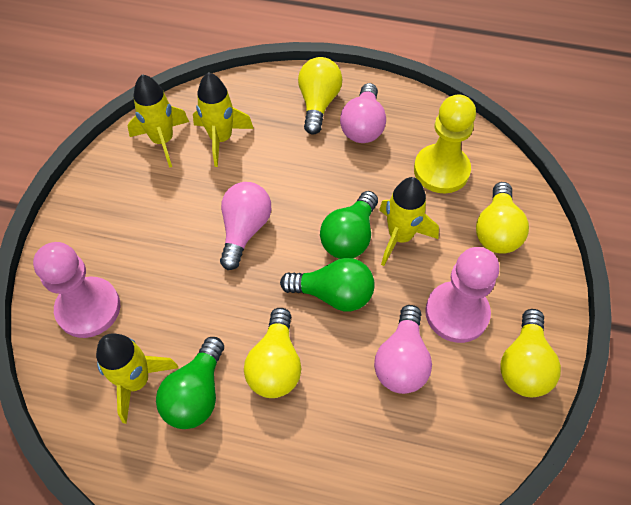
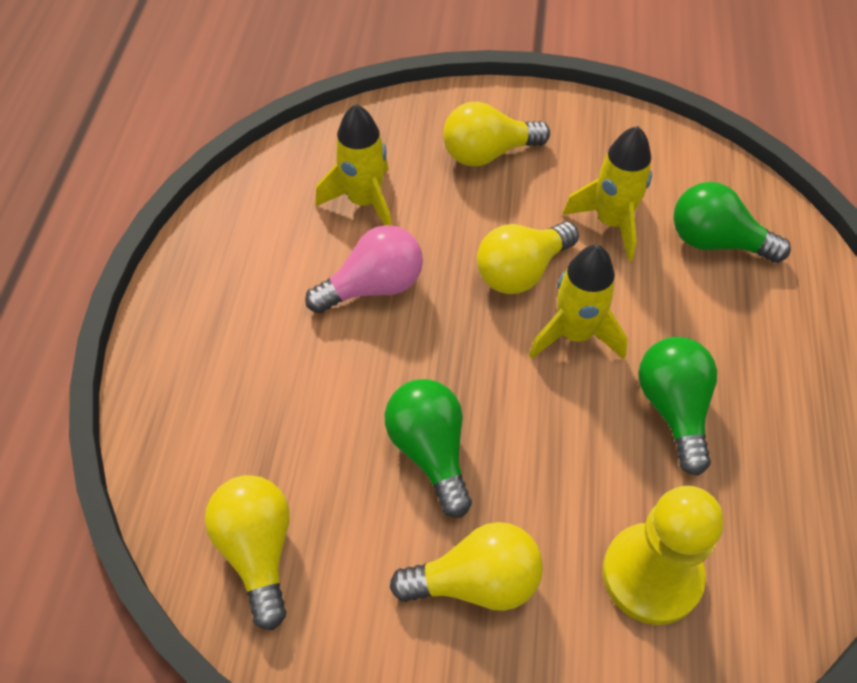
pink light bulb: [220,182,271,270] [340,83,386,143] [374,305,432,394] = 3 -> [305,225,423,313] = 1
pink pawn: [33,242,120,338] [425,247,499,343] = 2 -> none = 0
yellow rocket: [96,333,178,424] [127,74,189,168] [193,72,254,167] [379,177,439,266] = 4 -> [316,104,392,226] [529,245,628,359] [562,126,652,261] = 3

